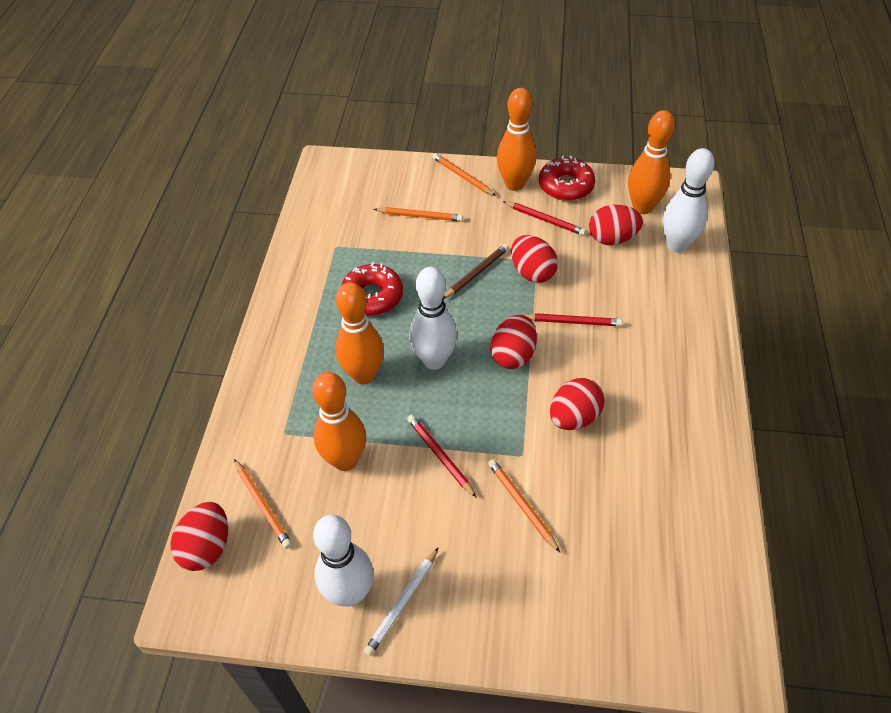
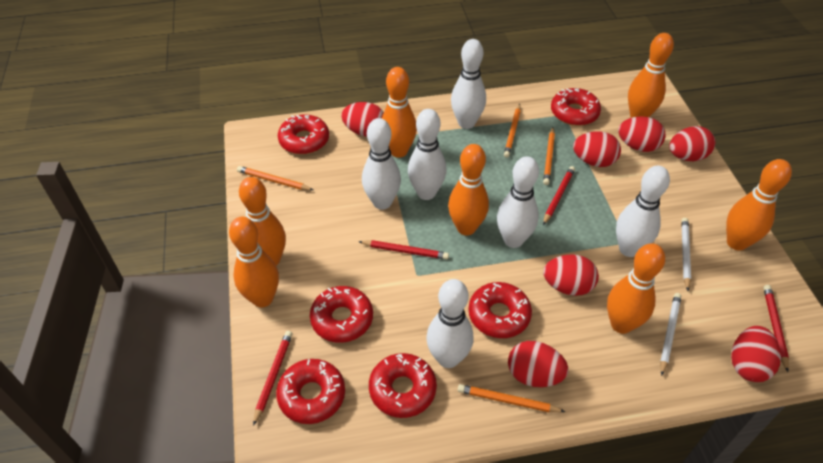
brown pencil: [443,244,509,299] = 1 -> none = 0
orange bowling pin: [312,372,366,471] [335,282,384,384] [497,88,536,191] [628,110,675,214] = 4 -> [229,217,279,307] [239,177,286,266] [382,67,417,158] [448,144,489,236] [607,243,665,334] [628,33,674,118] [726,159,792,251] = 7
red donut: [341,262,403,316] [539,156,595,201] = 2 -> [276,359,345,424] [278,114,329,154] [310,286,373,343] [369,353,437,418] [468,282,532,338] [551,88,601,126] = 6
red egg: [170,502,228,571] [490,315,537,369] [511,235,558,283] [550,378,605,430] [589,205,643,245] = 5 -> [341,102,384,136] [508,341,568,387] [543,254,599,296] [573,131,621,167] [618,116,666,152] [669,126,715,161] [731,326,781,382] = 7
red pencil: [407,415,477,498] [503,201,586,236] [524,313,623,326] = 3 -> [253,331,292,426] [358,240,449,259] [543,166,575,225] [764,285,789,372] = 4
white bowling pin: [313,515,373,607] [409,267,457,370] [662,148,715,253] = 3 -> [362,118,401,210] [408,109,447,200] [426,279,473,368] [451,39,486,129] [497,156,539,248] [616,166,670,257] = 6
white pencil: [364,547,439,657] = 1 -> [660,293,681,376] [681,218,691,291] = 2

